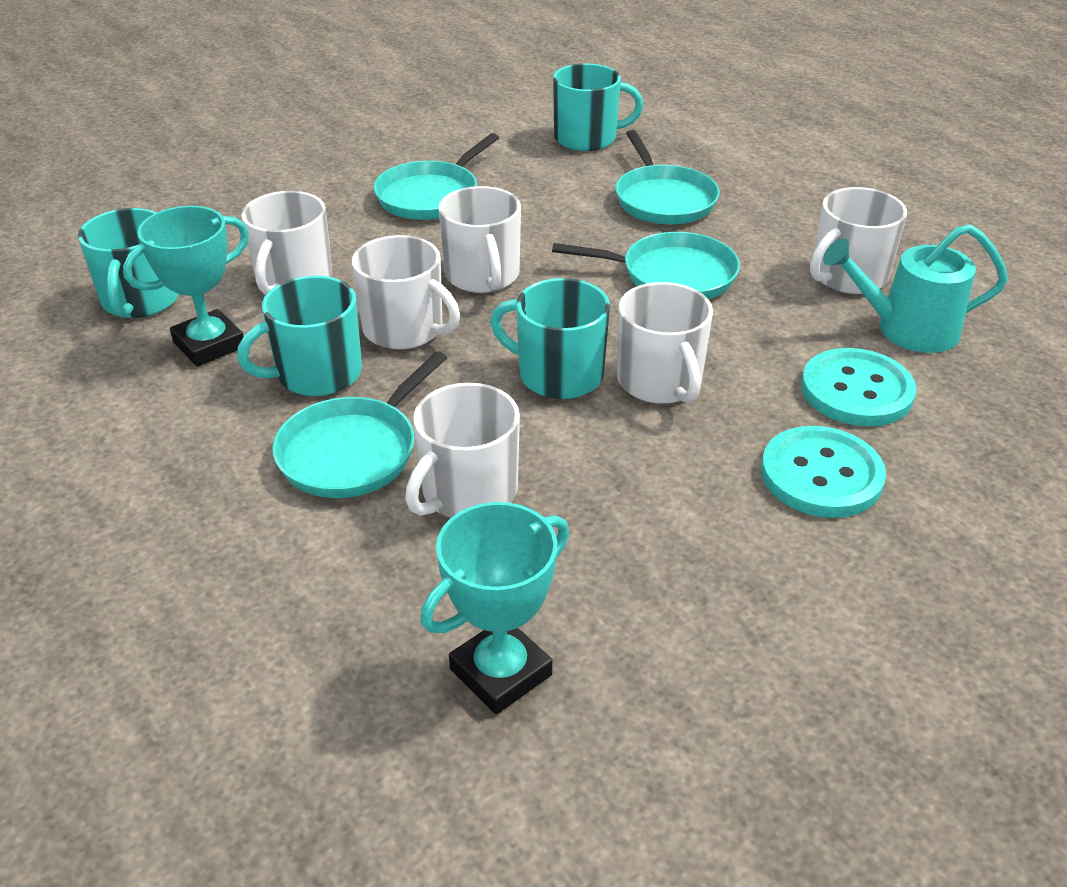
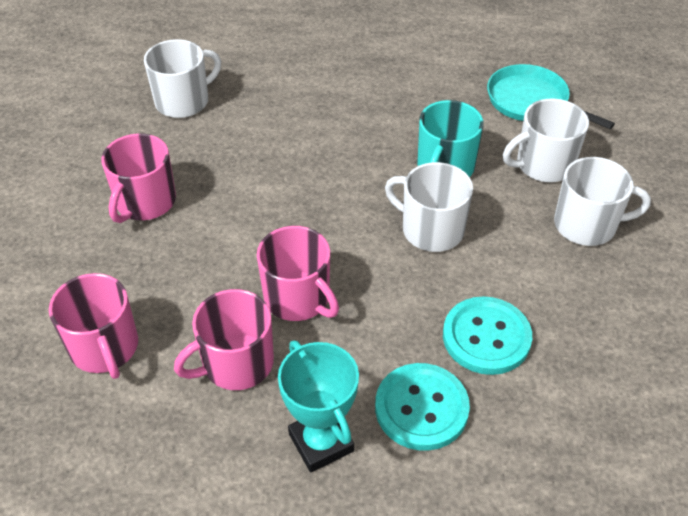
pink mug: none = 0 -> [49,273,138,379] [101,133,176,223] [174,289,274,390] [257,226,339,321] = 4
turquoise mug: [78,208,179,318] [237,276,362,396] [490,278,610,399] [553,63,644,151] = 4 -> [417,100,484,177] = 1
turquoise pan: [273,351,447,498] [373,133,499,220] [552,232,740,299] [615,130,720,224] = 4 -> [487,64,615,129] = 1
turquoise trophy: [123,206,249,367] [421,502,569,715] = 2 -> [278,340,359,472] = 1
turquoise watering can: [823,224,1008,353] = 1 -> none = 0
white mug: [241,191,332,295] [352,235,460,350] [405,383,520,518] [438,186,521,293] [617,282,713,404] [810,187,907,294] = 6 -> [144,39,221,118] [385,162,473,252] [503,99,589,182] [554,157,651,246] = 4

